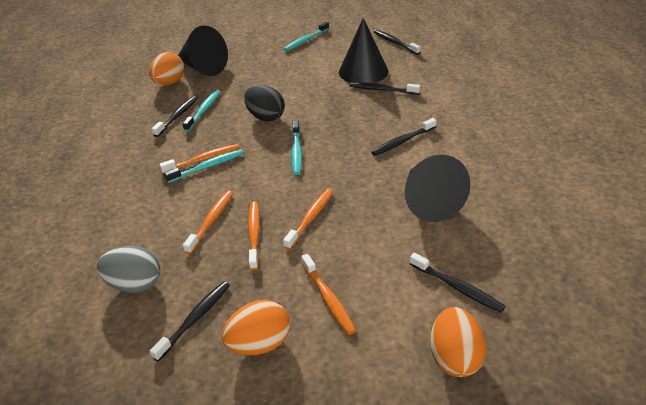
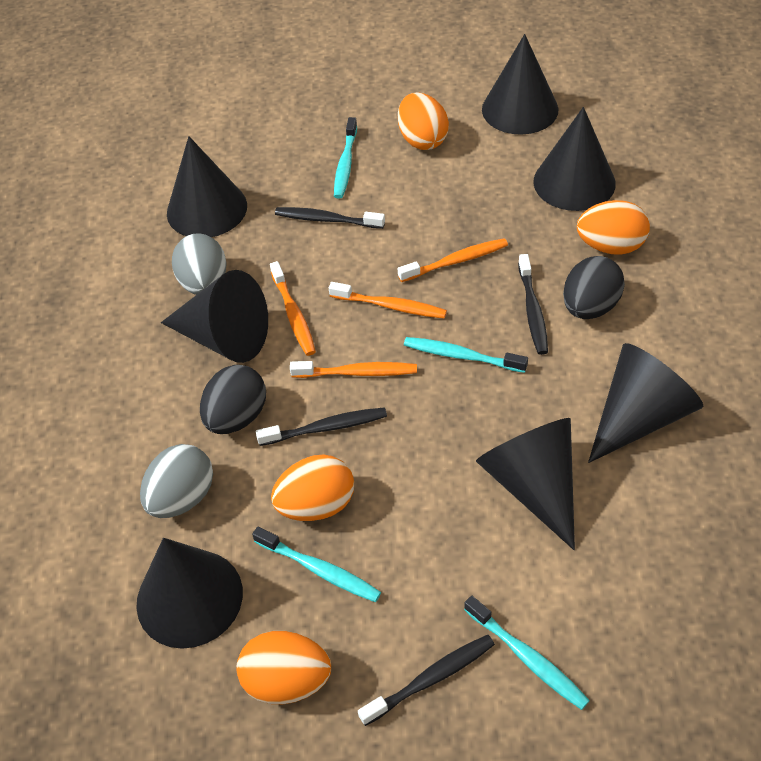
black cone: [178,26,228,76] [339,18,388,83] [405,155,470,222] = 3 -> [136,538,243,649] [161,270,268,363] [167,136,247,237] [476,418,575,550] [482,34,558,135] [533,107,616,211] [588,343,703,463] = 7
black egg: [244,85,285,122] = 1 -> [200,365,266,434] [563,256,625,319] = 2
black toothbrush: [150,281,230,361] [152,95,198,137] [349,82,420,95] [371,118,437,156] [374,30,421,55] [410,253,506,313] = 6 -> [256,407,387,446] [275,207,385,229] [358,635,495,726] [518,254,548,355] = 4
grey egg: [97,246,160,293] = 1 -> [140,444,213,518] [172,233,227,295] = 2
orange egg: [149,52,184,85] [222,300,290,355] [430,307,487,377] = 3 -> [236,631,331,704] [271,454,354,521] [398,92,449,150] [577,200,650,255] = 4
orange toothbrush: [159,144,239,174] [183,191,233,254] [248,201,260,270] [283,189,333,250] [301,254,356,335] = 5 -> [270,261,316,356] [290,361,417,378] [329,282,447,319] [398,238,508,282] = 4

